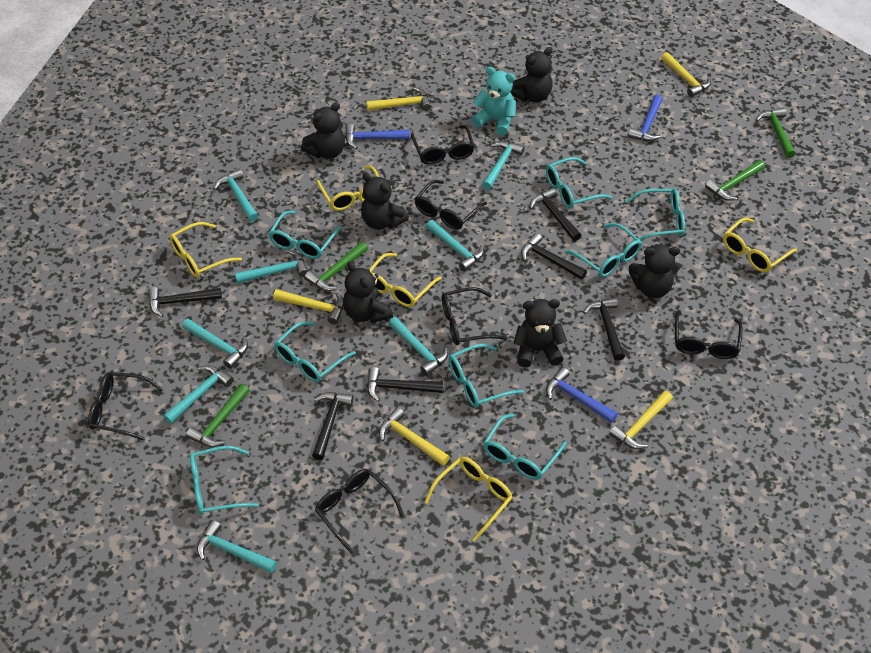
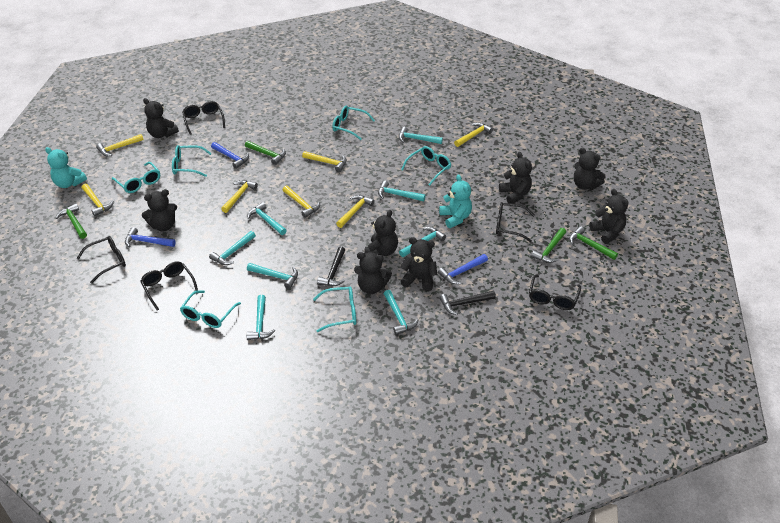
black glasses: [88,372,163,441] [315,469,404,554] [411,125,474,165] [414,180,487,230] [442,287,507,345] [675,311,743,359] = 6 -> [77,236,126,284] [140,261,198,311] [182,101,225,135] [496,202,535,242] [529,275,581,310] = 5
black hammer: [148,287,222,317] [312,392,354,460] [367,367,443,401] [521,233,587,280] [530,187,582,241] [583,297,625,361] = 6 -> [317,247,345,286] [439,291,496,315] = 2
black teddy bear: [301,102,345,159] [343,261,393,323] [361,172,409,230] [510,47,553,102] [514,299,567,367] [629,244,680,298] = 6 -> [142,189,177,231] [143,98,179,138] [354,252,392,294] [364,210,398,256] [400,237,437,291] [499,152,532,204] [574,148,606,190] [589,189,629,244] = 8
turquoise glasses: [190,446,259,515] [269,211,343,259] [274,322,356,382] [449,344,524,408] [483,414,567,480] [546,157,612,208] [565,223,642,277] [625,188,685,241] = 8 -> [112,162,160,193] [172,145,212,177] [180,290,241,328] [313,287,356,332] [332,106,375,140] [401,146,451,186] = 6
turquoise teddy bear: [472,67,516,136] = 1 -> [45,147,87,188] [439,175,472,228] = 2
yellow glasses: [169,222,242,278] [316,166,379,211] [369,253,442,307] [424,457,513,542] [723,217,797,272] = 5 -> none = 0
yellow hammer: [273,289,344,325] [366,87,431,111] [379,407,450,466] [609,391,673,449] [661,52,711,97] = 5 -> [82,184,114,216] [96,134,144,156] [221,180,258,213] [283,186,320,218] [302,151,347,172] [336,195,375,228] [454,122,493,147] = 7

